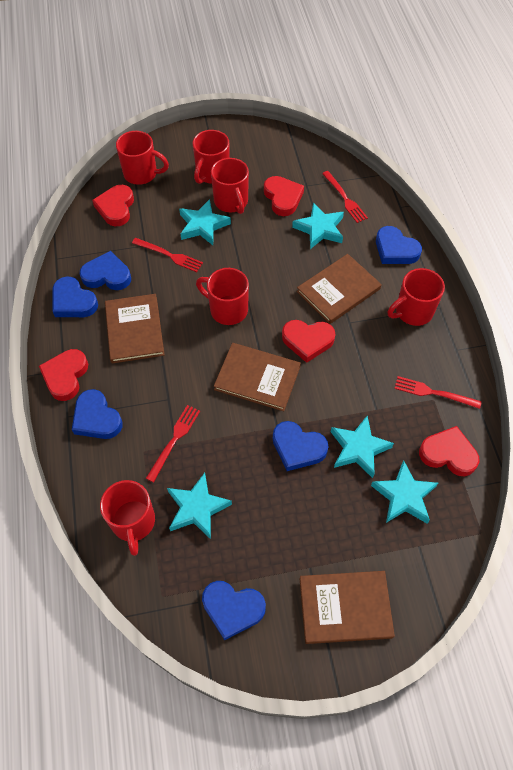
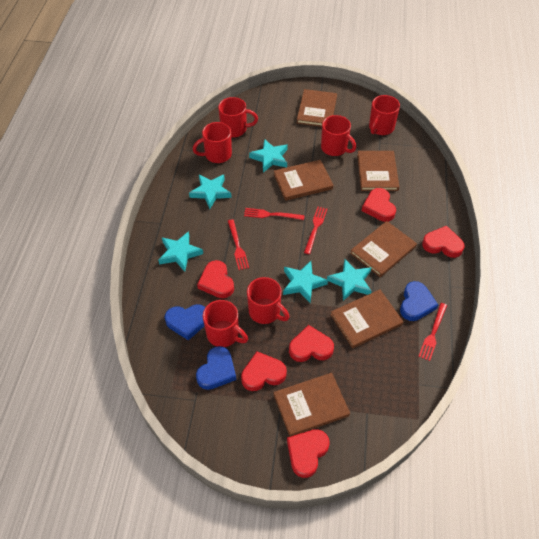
blue heart: [53,277,98,317] [72,389,123,439] [80,251,131,290] [202,581,266,640] [273,421,329,471] [376,226,422,264] = 6 -> [165,304,206,341] [196,346,236,390] [400,281,438,321] = 3
brown book: [105,294,165,364] [214,343,301,411] [297,254,382,324] [300,571,395,644] = 4 -> [274,160,334,201] [274,373,350,437] [297,89,337,127] [330,290,404,349] [350,221,417,277] [357,151,399,191] = 6
red heart: [39,349,88,401] [92,185,134,226] [264,176,304,216] [282,320,336,363] [419,426,479,476] = 5 -> [197,260,234,298] [241,351,287,391] [287,429,330,478] [289,325,334,362] [362,188,396,222] [422,226,465,258] = 6

